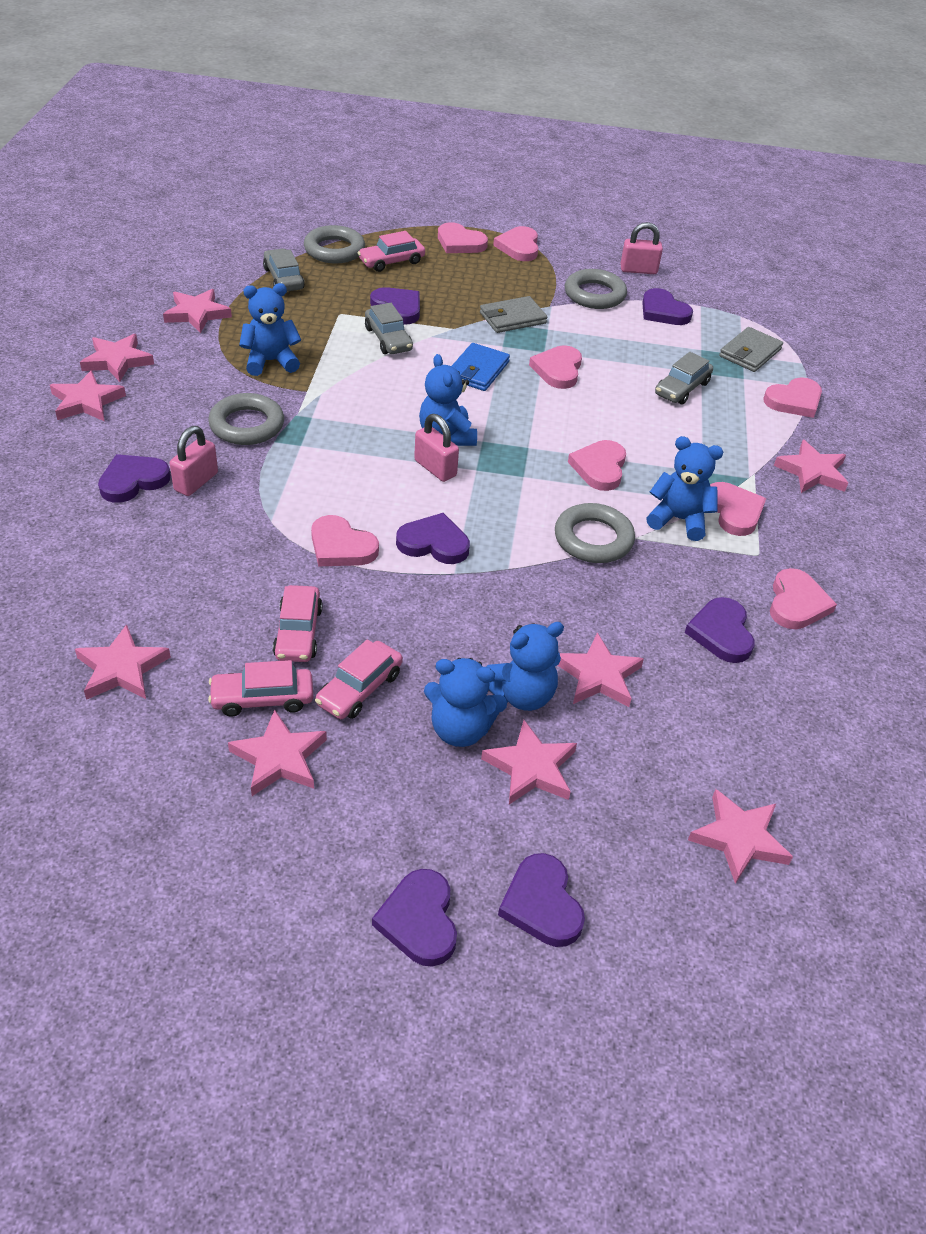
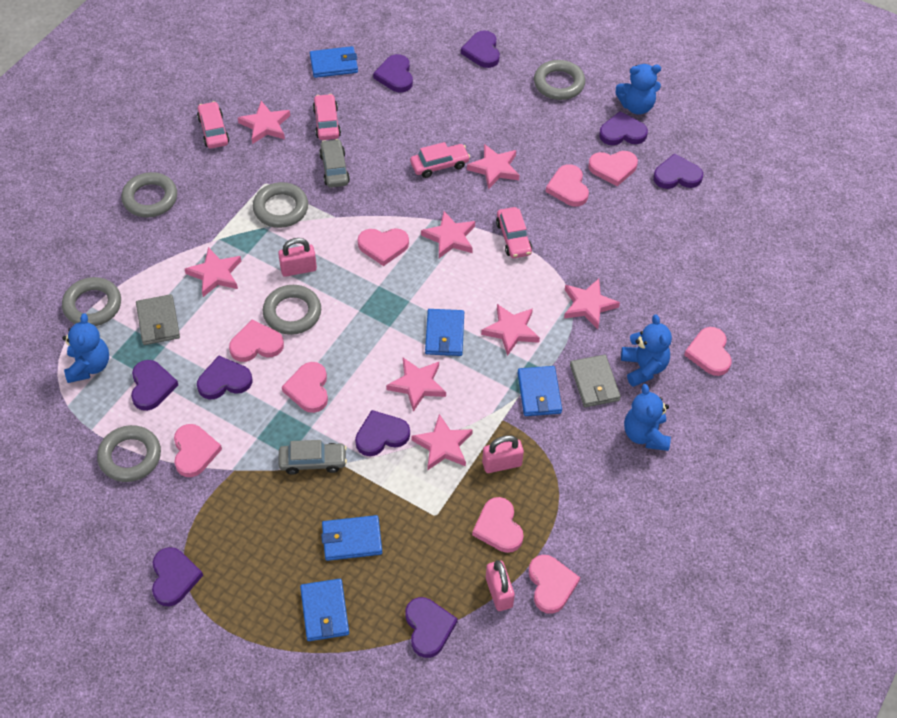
blue teddy bear: [239,283,301,376] [419,354,477,446] [424,658,507,747] [486,622,564,711] [646,436,723,541] = 5 -> [62,313,109,383] [615,64,661,115] [621,314,672,387] [624,384,671,451] = 4
blue wallet: [452,343,510,391] = 1 -> [300,579,349,641] [310,46,358,78] [321,515,382,561] [425,309,464,356] [518,366,562,416] = 5
grey car: [263,249,305,291] [365,303,413,354] [655,352,713,405] = 3 -> [278,440,347,475] [319,139,350,188] = 2
grey ring: [208,393,284,445] [304,225,365,263] [555,503,635,563] [565,269,627,309] = 4 -> [62,277,121,326] [97,425,161,482] [121,172,177,217] [253,182,308,228] [263,285,321,335] [534,60,585,100] = 6
pink heart: [311,515,379,566] [438,222,488,253] [493,226,538,261] [529,345,582,389] [568,440,626,491] [710,482,766,536] [763,377,822,418] [770,568,837,629] = 8 -> [174,424,222,477] [229,320,284,362] [282,362,328,413] [358,228,409,266] [472,497,524,553] [529,555,580,614] [546,164,589,207] [589,151,638,186] [684,327,732,376] = 9
pink star: [50,371,126,421] [75,624,171,700] [80,334,154,382] [163,289,232,333] [228,710,327,796] [481,720,577,805] [557,633,644,707] [688,789,793,884] [774,440,848,493] = 9 -> [185,247,241,297] [238,101,290,144] [386,358,446,412] [411,414,473,470] [421,211,475,258] [467,144,519,189] [481,304,540,356] [564,279,620,329] = 8
purple heart: [98,454,171,503] [370,287,420,324] [372,869,457,967] [396,513,470,564] [498,853,585,947] [642,288,693,325] [685,597,754,663] = 7 -> [131,360,178,411] [152,547,203,606] [197,355,252,399] [355,410,410,456] [373,54,413,93] [405,597,458,658] [461,30,500,68] [599,111,648,145] [653,153,703,189] = 9

